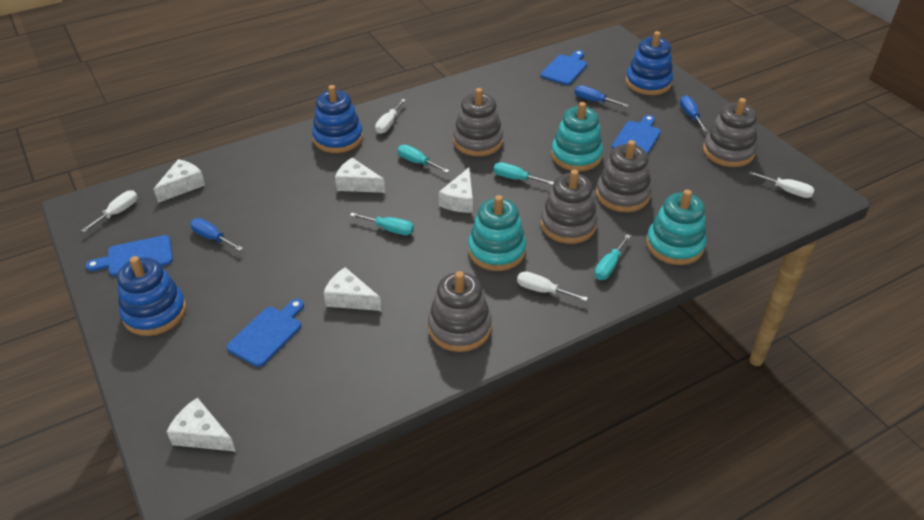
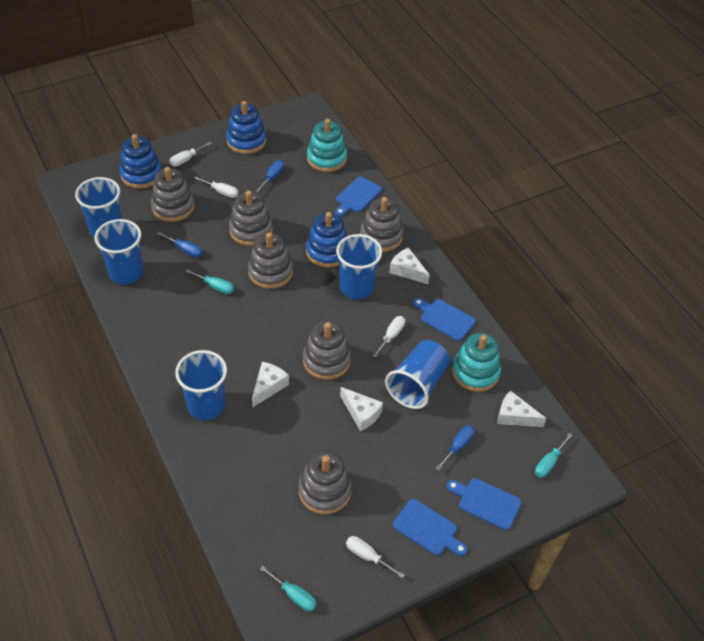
blue cup: none = 0 -> [75,177,122,238] [95,219,143,285] [175,350,227,420] [336,234,382,299] [385,340,450,409] = 5
grey stacking toy: [428,271,492,352] [453,88,503,156] [540,170,598,244] [596,140,651,212] [703,98,757,167] = 5 -> [151,167,194,222] [229,191,273,246] [248,233,293,289] [298,451,352,514] [303,321,351,380] [360,197,403,252] = 6
turquoise screwdriver: [350,213,414,235] [398,145,449,173] [494,162,554,185] [595,235,631,280] = 4 -> [185,269,234,294] [260,566,317,612] [535,433,572,478] = 3
turquoise stacking toy: [468,195,526,271] [551,102,603,171] [646,189,707,265] = 3 -> [307,119,347,172] [452,333,501,392] = 2
white cheese: [154,159,205,203] [167,397,236,452] [323,267,382,311] [335,158,385,193] [439,168,473,213] = 5 -> [252,362,289,407] [340,387,383,431] [389,247,430,284] [498,390,547,427] = 4

